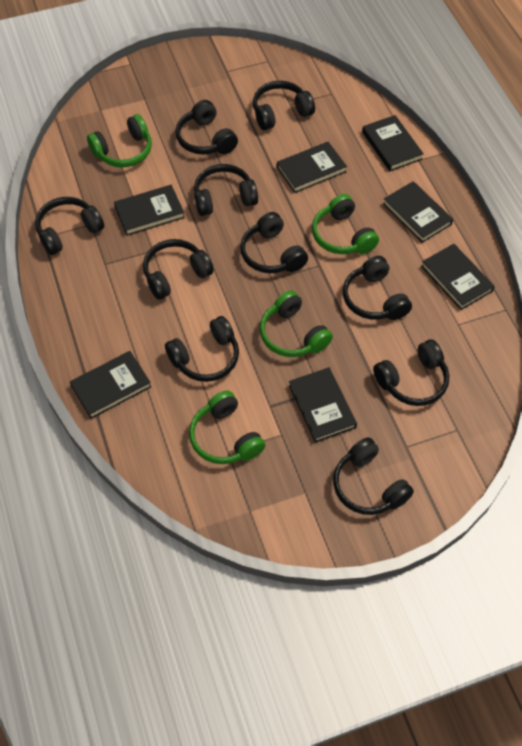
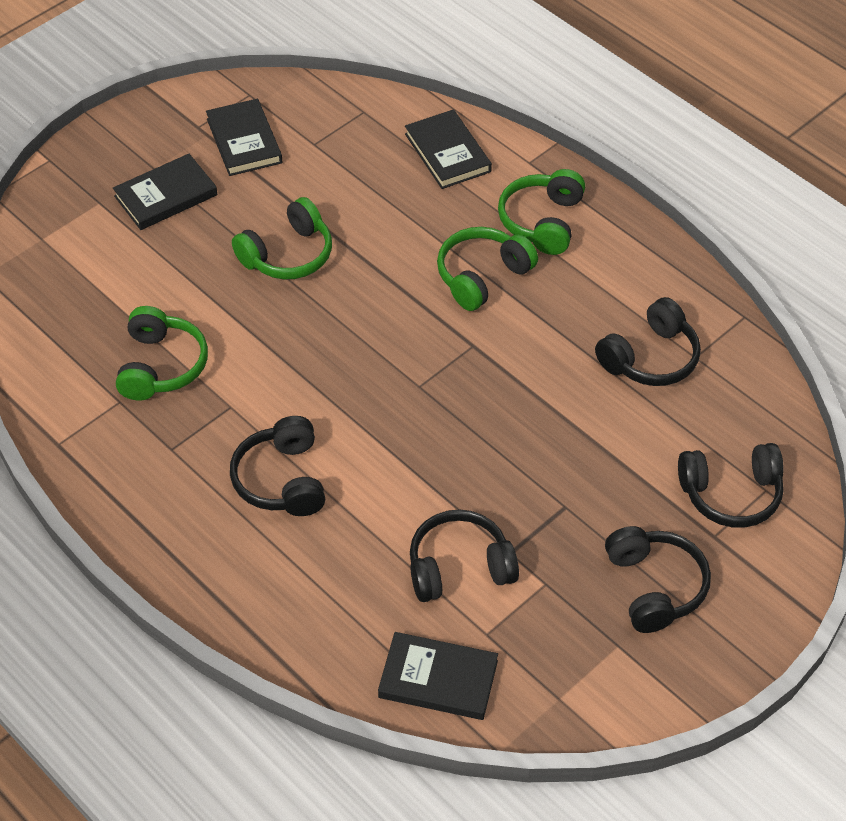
black book: [70,351,152,419] [114,185,185,236] [277,142,347,193] [289,367,357,443] [362,115,424,171] [383,181,453,243] [421,244,495,310] = 7 -> [113,154,218,230] [206,99,282,176] [378,632,498,720] [405,109,492,189] = 4
black headphones: [35,197,104,255] [143,239,214,300] [165,316,239,382] [176,100,238,155] [194,164,258,216] [240,212,308,273] [253,81,315,130] [333,437,414,515] [343,256,412,320] [373,339,449,406] = 10 -> [230,416,325,516] [410,509,519,602] [595,297,701,386] [605,526,711,633] [678,443,784,528] = 5

